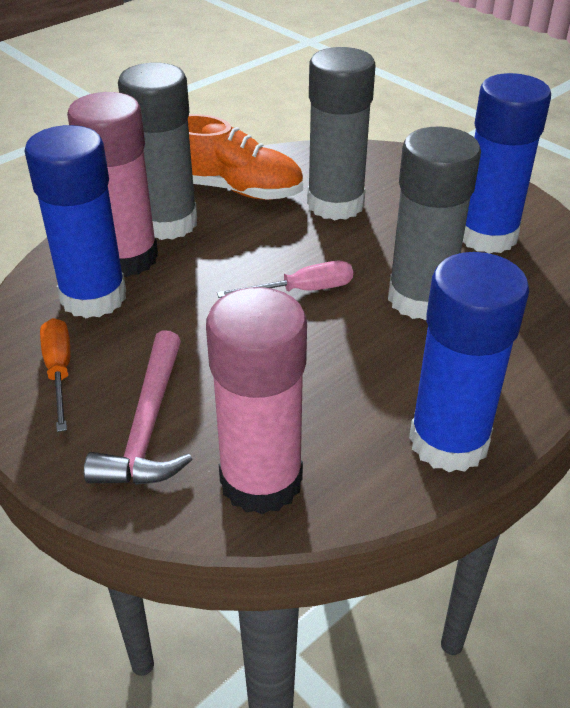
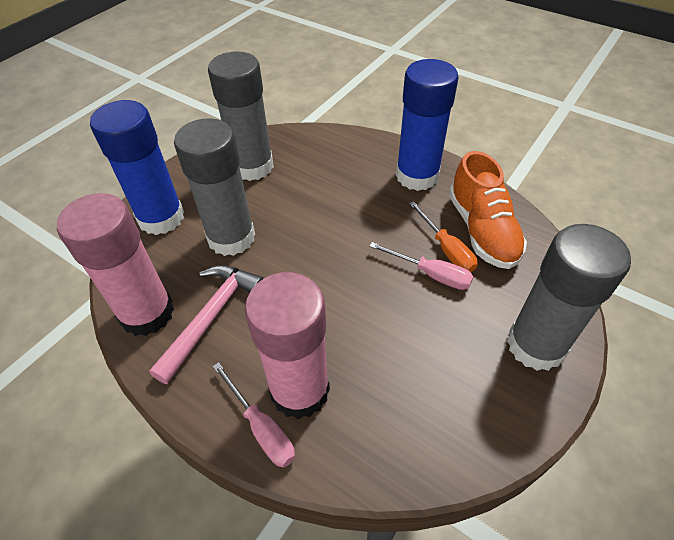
blue glue stick: [24,125,126,318] [409,252,529,472] [463,73,551,254] = 3 -> [90,100,184,235] [396,59,459,191] = 2
pink screwdriver: [217,261,353,298] = 1 -> [213,362,295,468] [369,242,473,290] = 2

